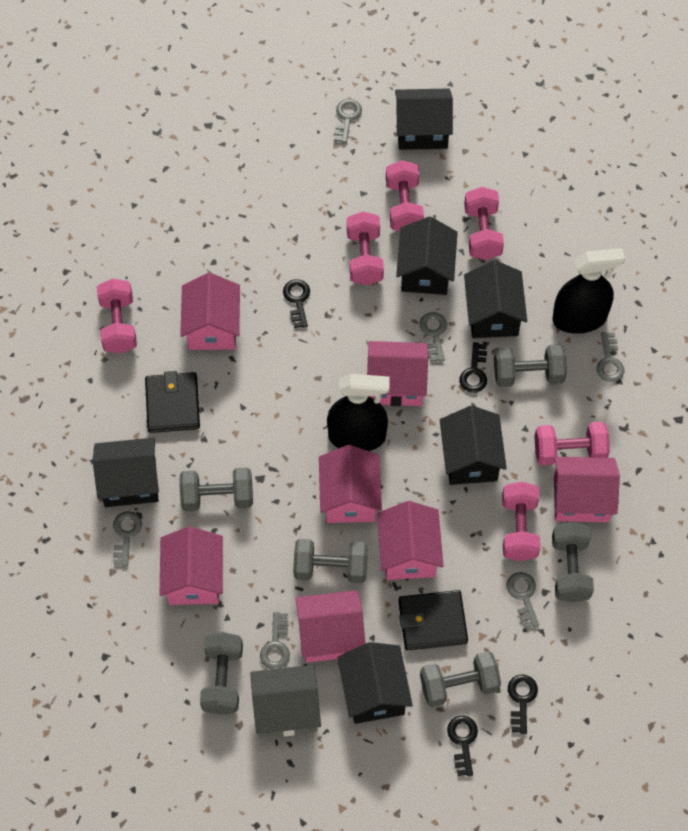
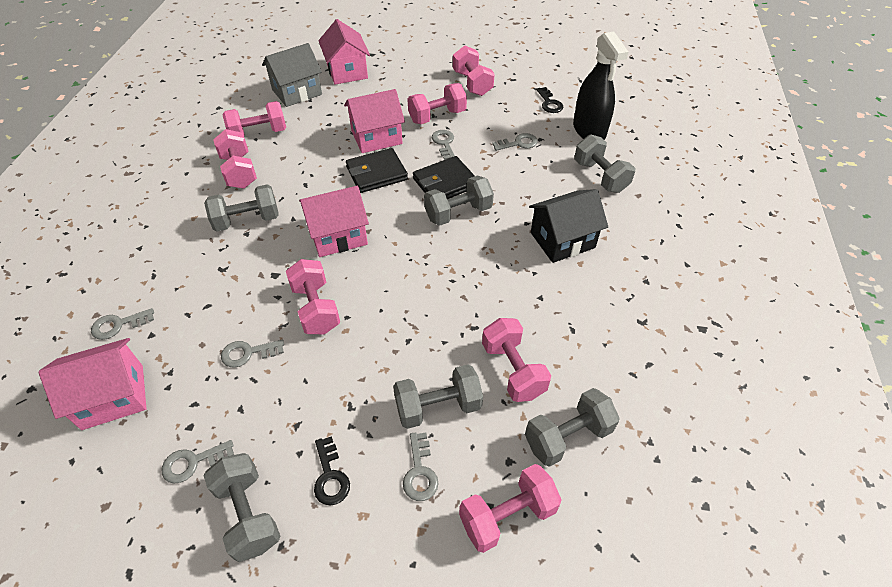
black house: [93,438,159,507] [337,642,413,724] [395,88,453,150] [396,216,458,295] [440,406,507,485] [464,260,527,338] = 6 -> [529,189,608,263] = 1
black key: [283,279,310,328] [447,716,478,776] [459,342,487,393] [508,674,538,734] = 4 -> [314,436,350,506] [536,87,563,113] = 2
black spray bottle: [327,374,390,451] [553,248,625,334] = 2 -> [573,31,628,140] = 1
pink dumbbell: [97,279,137,354] [347,212,384,285] [386,160,424,231] [464,187,504,260] [502,482,540,561] [535,422,610,466] = 6 -> [213,129,257,189] [222,101,286,136] [286,259,340,334] [407,83,467,124] [453,46,495,96] [459,464,562,553] [482,318,551,402] = 7
pink house: [160,526,223,605] [180,273,240,350] [296,590,365,663] [319,445,382,523] [367,341,428,406] [377,501,444,580] [554,457,620,522] = 7 -> [39,338,147,430] [299,186,369,257] [318,19,370,84] [344,89,405,153] = 4

